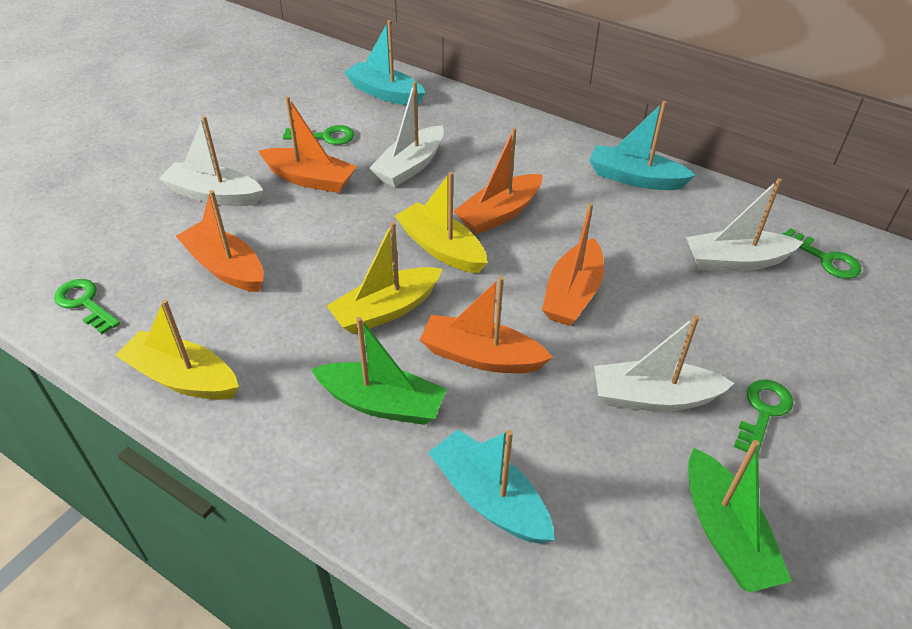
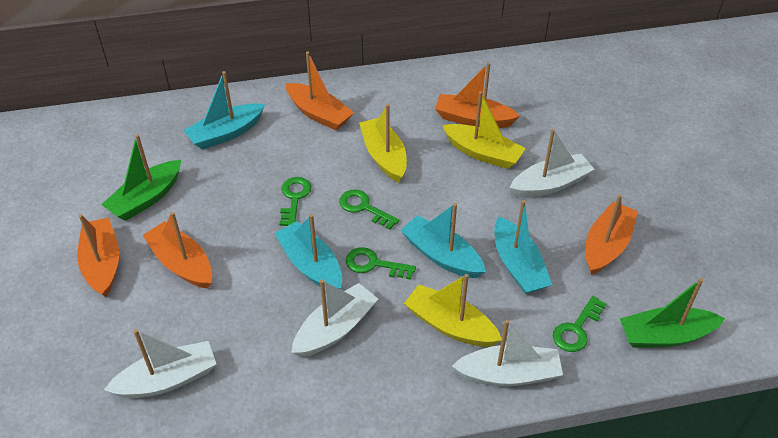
turquoise boat: [344,20,425,106] [428,429,555,544] [589,101,696,190] = 3 -> [183,71,265,150] [274,214,342,289] [401,203,486,278] [494,200,552,294] = 4

